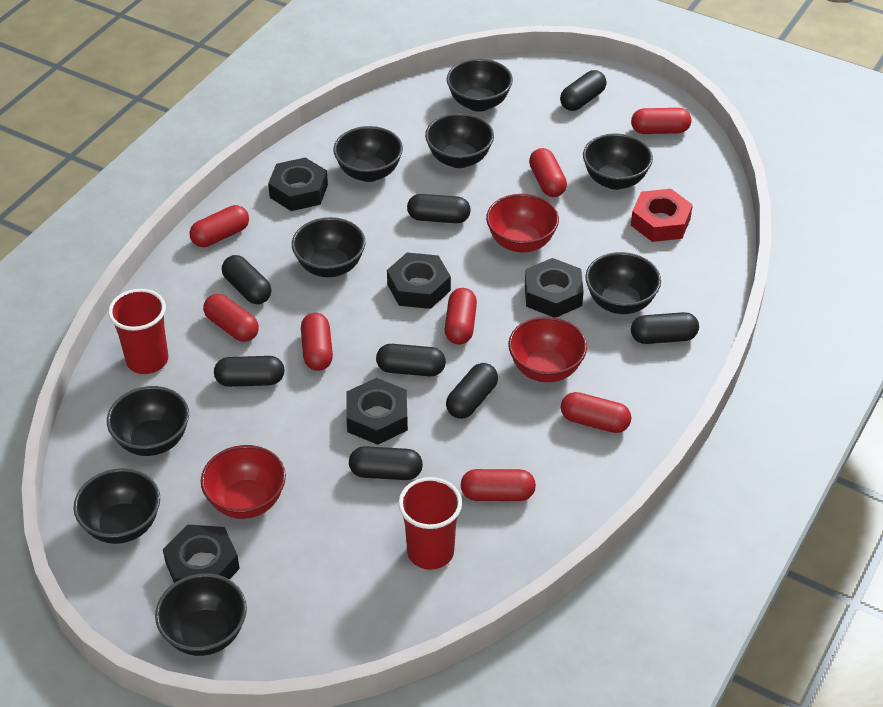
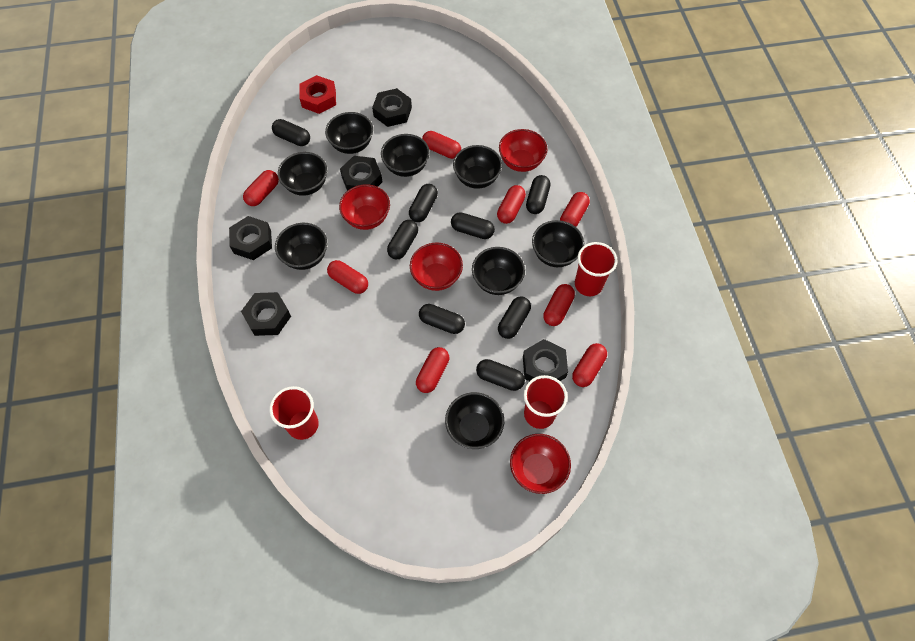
black bowl: [74,468,160,544] [107,386,189,456] [155,573,247,656] [292,217,365,277] [333,126,403,182] [425,113,494,168] [447,59,513,112] [583,133,653,190] [585,252,661,314] = 9 -> [275,223,327,270] [278,152,327,196] [325,112,373,154] [381,134,430,177] [445,392,504,449] [453,145,502,189] [472,247,525,295] [532,220,584,267] = 8
red bowl: [201,445,286,519] [486,194,559,253] [508,317,587,382] = 3 -> [339,184,390,230] [410,243,463,291] [499,129,548,172] [510,434,571,494] = 4
red cup: [108,289,168,374] [398,477,462,570] = 2 -> [269,386,319,440] [524,375,568,429] [575,242,617,296] = 3

